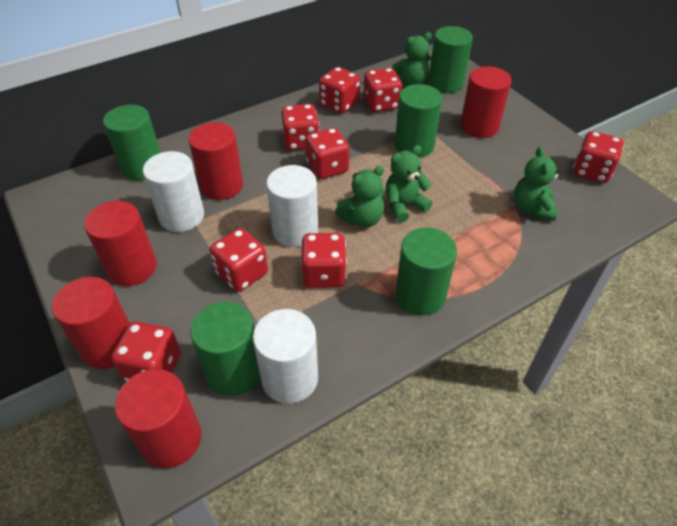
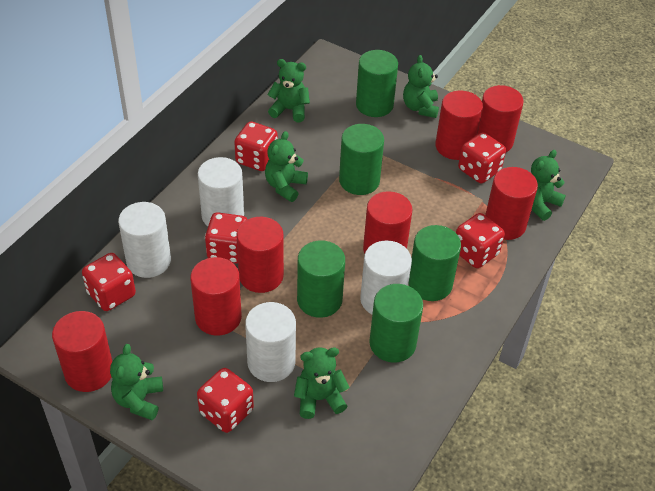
green teddy bear: [335,165,384,227] [386,145,432,223] [392,32,432,86] [514,147,561,221] = 4 -> [110,344,163,420] [265,131,308,202] [268,59,310,122] [294,347,349,419] [403,55,439,118] [531,150,566,221] = 6
red cylinder: [52,277,130,369] [84,201,157,286] [115,369,201,468] [188,122,243,200] [460,66,511,138] = 5 -> [52,311,112,392] [190,257,242,336] [237,217,284,293] [363,191,412,254] [435,91,483,160] [477,85,524,152] [485,167,538,240] = 7
red dice: [111,322,181,381] [210,228,268,292] [281,104,319,151] [301,233,347,288] [305,128,350,179] [319,67,360,114] [364,68,402,112] [573,131,623,183] = 8 -> [82,253,136,311] [197,368,254,433] [205,212,247,264] [234,121,278,171] [456,213,505,268] [458,132,506,183] = 6
white cylinder: [143,151,204,232] [253,309,318,404] [266,165,318,247] = 3 -> [118,202,171,278] [198,157,244,226] [245,302,296,382] [360,240,412,314] = 4

